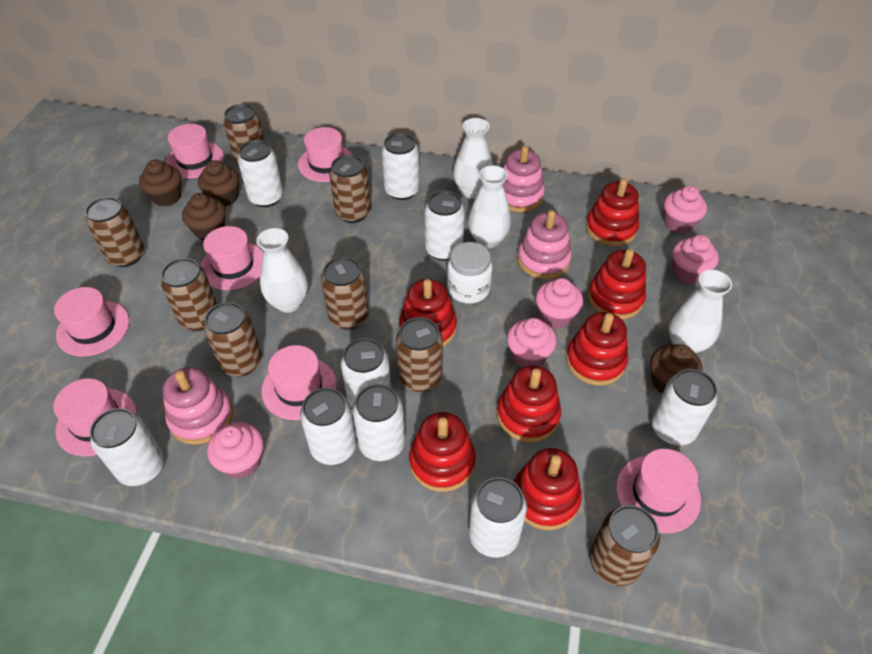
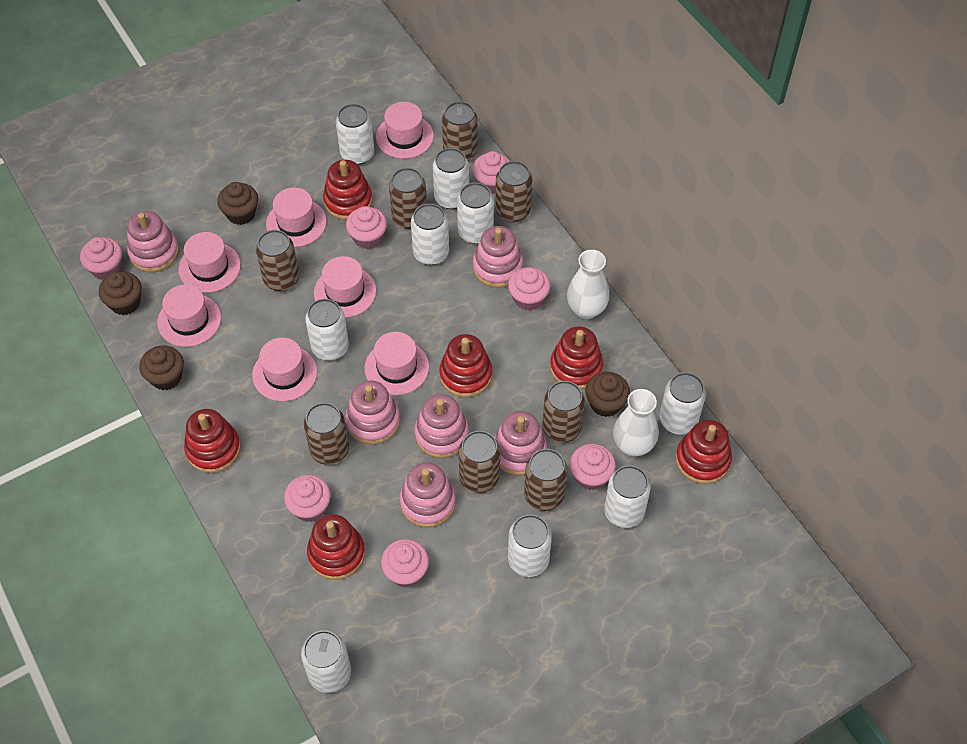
pink cupcake: [207,422,264,479] [507,318,557,367] [535,278,583,328] [664,186,707,234] [672,235,719,284] = 5 -> [80,237,122,280] [284,475,331,522] [346,206,387,249] [381,539,429,587] [473,151,510,194] [508,267,551,311] [570,444,616,490] = 7
pink stacking toy: [163,367,233,445] [503,146,545,212] [517,210,572,279] = 3 -> [127,211,179,272] [345,380,400,445] [400,462,456,528] [414,394,469,458] [473,226,523,288] [494,411,547,475] = 6
red stacking toy: [399,279,457,347] [409,412,476,492] [497,365,561,442] [514,448,582,530] [566,312,628,386] [586,179,639,247] [588,249,646,319] = 7 -> [184,409,241,473] [307,514,365,580] [323,160,372,220] [439,334,492,397] [550,326,603,389] [676,420,732,484] = 6
white jar: [447,242,493,304] = 1 -> none = 0
white vase: [257,228,308,313] [453,118,493,199] [468,166,511,248] [668,270,732,354] = 4 -> [567,250,609,319] [613,389,659,457] = 2

